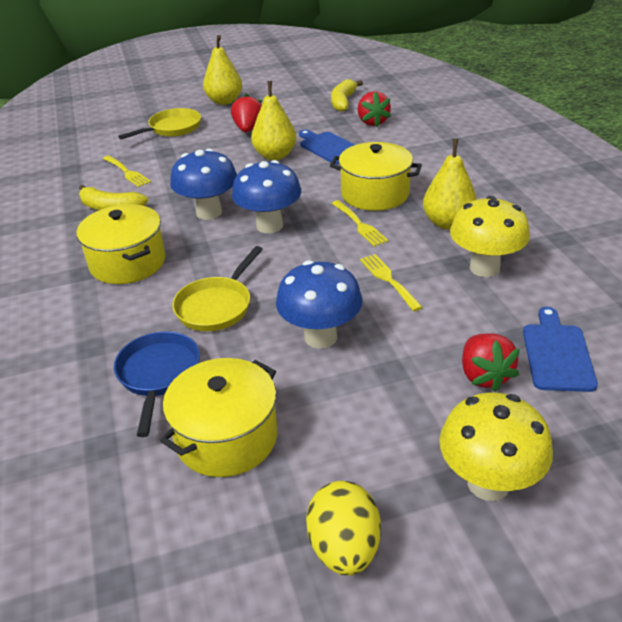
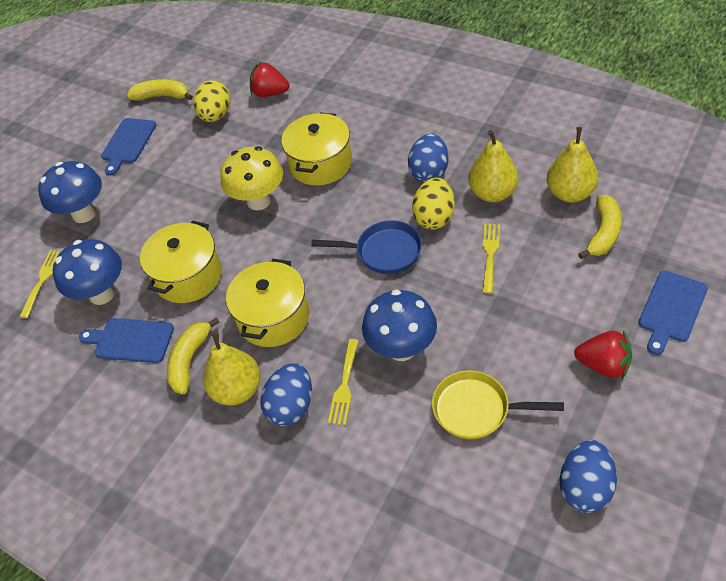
blue cutting board: [299,130,355,165] [523,307,598,392] = 2 -> [79,318,174,363] [101,118,156,176] [638,271,708,355] = 3
blue egg: none = 0 -> [260,363,312,426] [408,134,449,182] [559,440,617,513] = 3
red strawberry: [231,94,262,132] [358,91,391,127] [462,333,520,392] = 3 -> [250,62,289,97] [574,330,632,379] = 2
yellow banana: [79,185,148,210] [331,79,363,112] = 2 -> [127,79,193,101] [167,317,220,394] [578,195,622,259] = 3
yellow egg: [306,481,381,576] = 1 -> [193,80,230,122] [412,178,455,230] = 2
yellow mushroom: [439,393,553,501] [450,196,530,277] = 2 -> [220,146,283,210] = 1
yellow pan: [118,108,201,139] [172,246,263,331] = 2 -> [432,370,564,439] = 1

